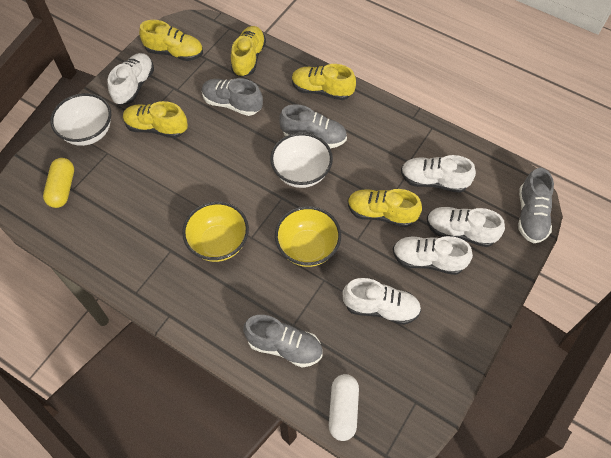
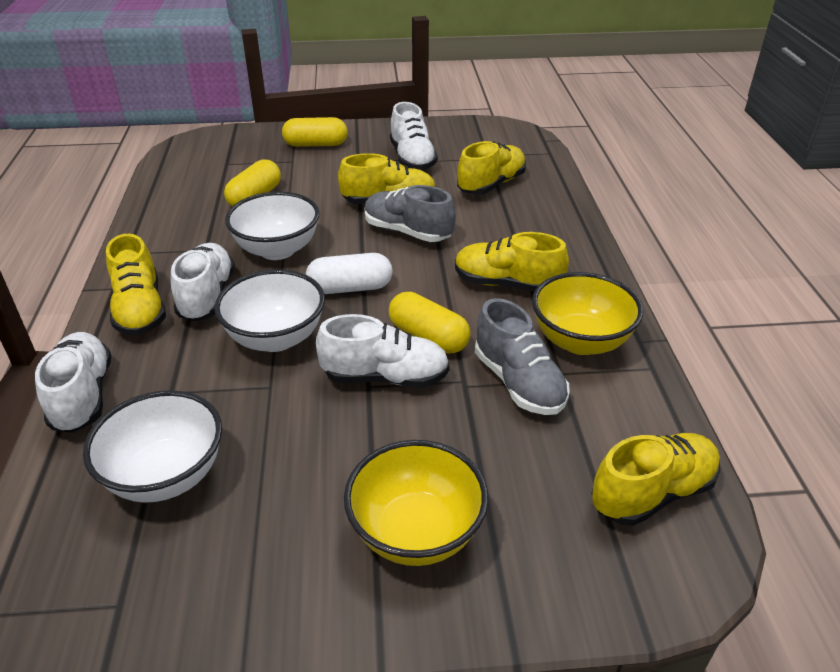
grey shoe: [202,78,263,116] [243,315,322,368] [279,104,347,148] [518,168,554,243] = 4 -> [365,185,456,242] [475,298,570,415] = 2
white bowl: [50,93,111,146] [270,133,333,188] = 2 -> [83,390,222,503] [214,269,325,352] [225,192,320,260] = 3
white shoe: [108,53,154,105] [342,278,421,325] [393,236,473,275] [401,155,476,193] [427,207,505,247] = 5 -> [35,332,112,433] [171,243,235,322] [316,314,450,388] [390,102,438,170] = 4
yellow capsule: [43,158,74,208] = 1 -> [224,159,281,206] [282,117,348,147] [389,292,471,353] = 3

